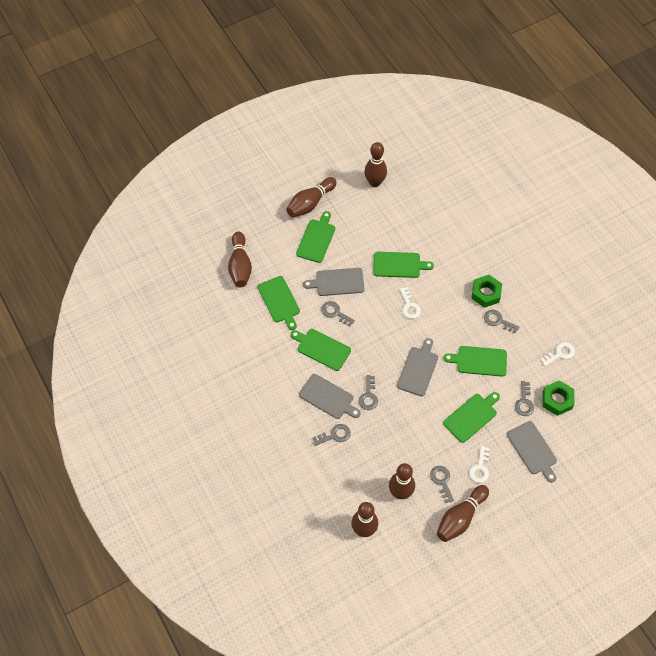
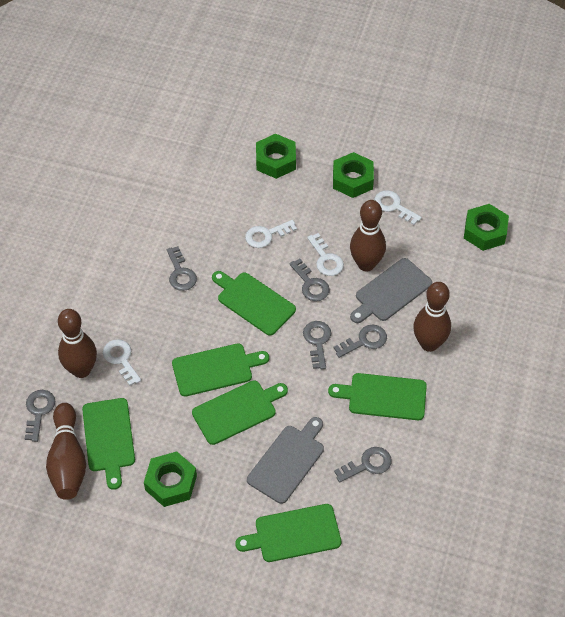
brown bowling pin: [228,232,252,287] [286,177,337,217] [351,502,378,537] [364,142,387,187] [389,463,415,499] [437,485,489,542] = 6 -> [46,403,86,500] [58,309,97,378] [350,200,386,271] [413,282,451,352] = 4
green nut: [471,275,502,308] [543,380,575,416] = 2 -> [144,452,197,507] [256,134,296,179] [333,152,374,198] [464,204,509,251] = 4
grey cutting board: [299,374,360,419] [303,268,365,296] [397,338,438,396] [507,421,557,483] = 4 -> [247,417,324,504] [350,258,432,323] = 2
white key: [400,287,421,319] [469,446,490,483] [540,342,575,366] = 3 -> [103,339,141,386] [245,220,297,248] [307,233,344,276] [374,190,422,225] = 4

